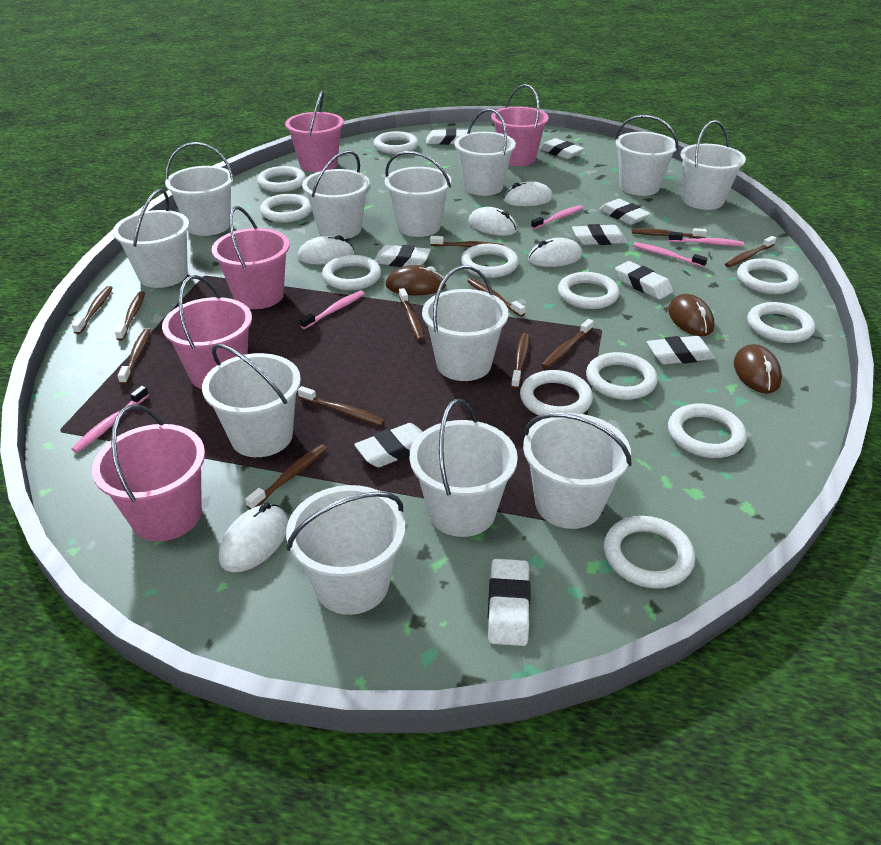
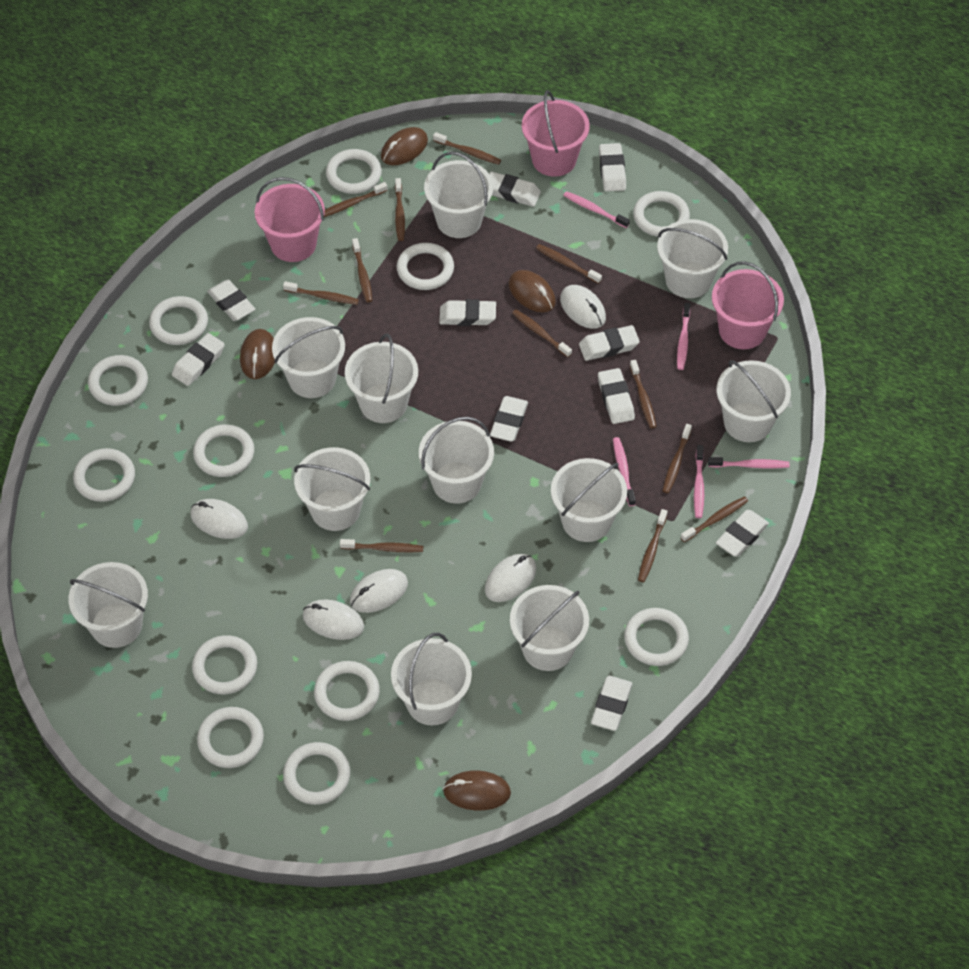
brown mouse: [386,265,446,295] [668,294,715,336] [734,344,782,393] = 3 -> [240,329,275,379] [381,127,428,165] [443,770,511,811] [508,270,556,312] = 4
pink bucket: [92,405,205,542] [162,275,252,389] [212,206,290,309] [285,91,344,172] [491,84,549,166] = 5 -> [255,177,325,262] [522,90,590,177] [712,261,784,349] = 3
white bucket: [113,189,189,288] [165,142,234,236] [202,344,301,457] [286,485,406,615] [302,150,370,239] [385,151,451,237] [410,399,518,537] [422,265,508,381] [454,109,516,196] [523,413,632,529] [615,115,678,196] [680,120,746,210] = 12 -> [68,562,148,648] [272,317,345,398] [294,447,370,531] [345,334,418,423] [391,633,472,725] [419,417,494,504] [424,152,493,238] [510,585,589,671] [551,458,627,542] [657,219,728,298] [716,360,791,442] = 11
white eraser: [354,423,423,467] [374,245,431,267] [426,129,468,145] [488,559,530,646] [539,138,584,159] [572,224,627,245] [599,199,651,225] [615,261,673,300] [647,336,715,364] = 9 -> [172,333,225,386] [207,280,255,321] [439,299,496,326] [489,172,541,207] [490,396,528,442] [579,325,640,361] [591,676,632,731] [598,368,635,424] [599,143,626,192] [716,510,769,557] = 10

